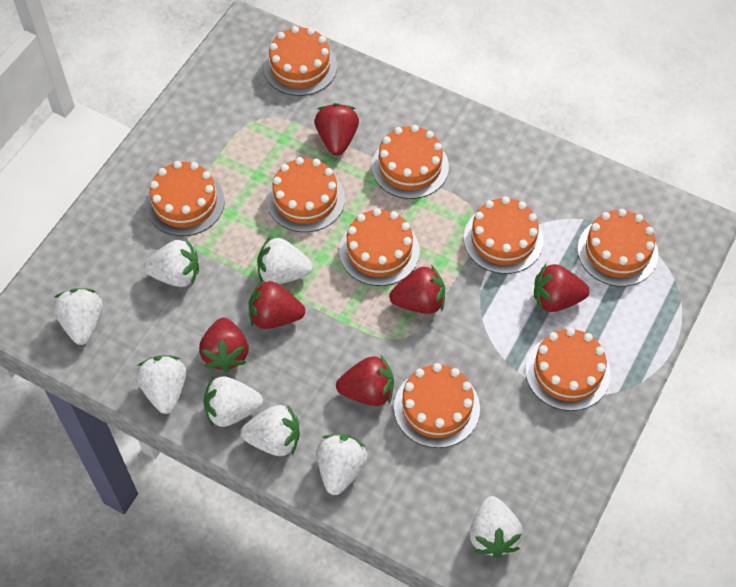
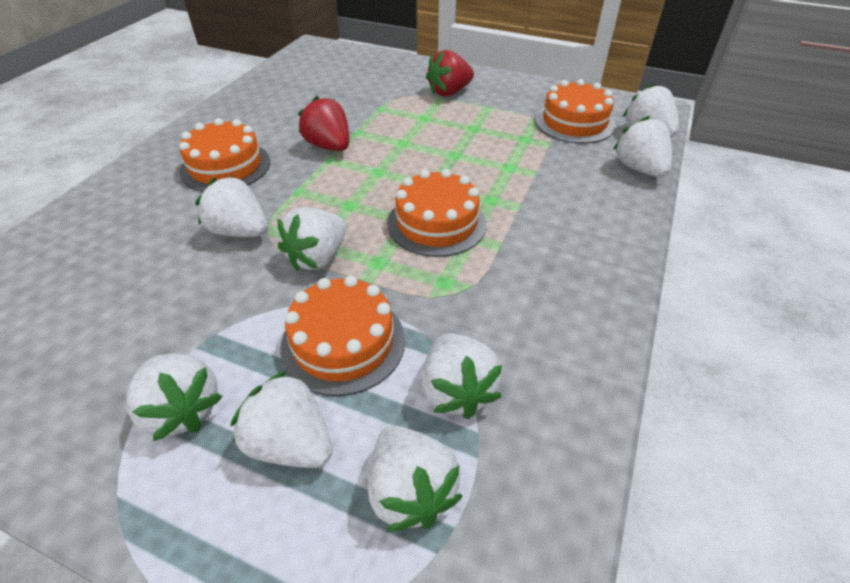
orange cake: [146,161,225,236] [264,26,337,96] [267,157,345,232] [339,208,420,286] [372,125,449,199] [394,363,480,448] [463,196,544,274] [525,328,611,411] [577,209,658,287] = 9 -> [179,118,270,192] [280,276,405,396] [387,169,487,257] [535,79,615,144] = 4
red strawberry: [199,318,249,373] [249,279,305,329] [315,103,359,156] [336,356,394,406] [389,265,445,314] [534,264,589,312] = 6 -> [298,96,349,151] [426,50,474,96] = 2

